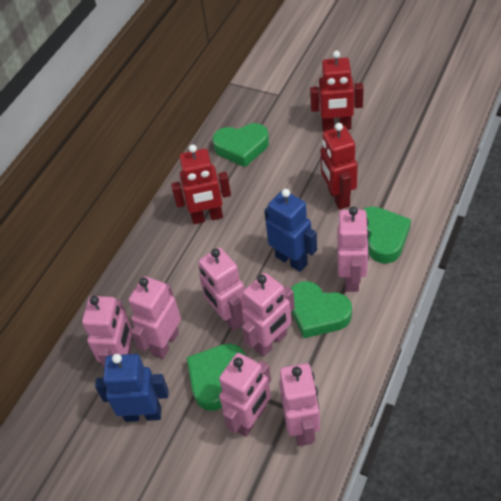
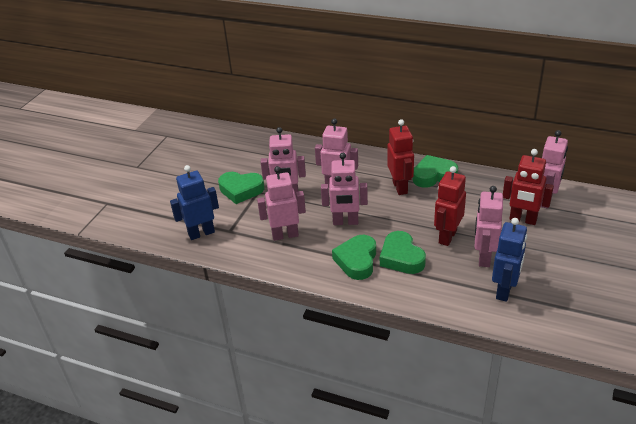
pink robot: [82,296,132,367] [128,276,181,359] [199,248,246,331] [219,353,271,437] [242,273,295,357] [279,363,320,446] [337,207,369,292] = 7 -> [257,166,306,241] [261,127,306,195] [315,119,358,187] [321,153,368,225] [475,186,503,267] [541,130,568,209] = 6

